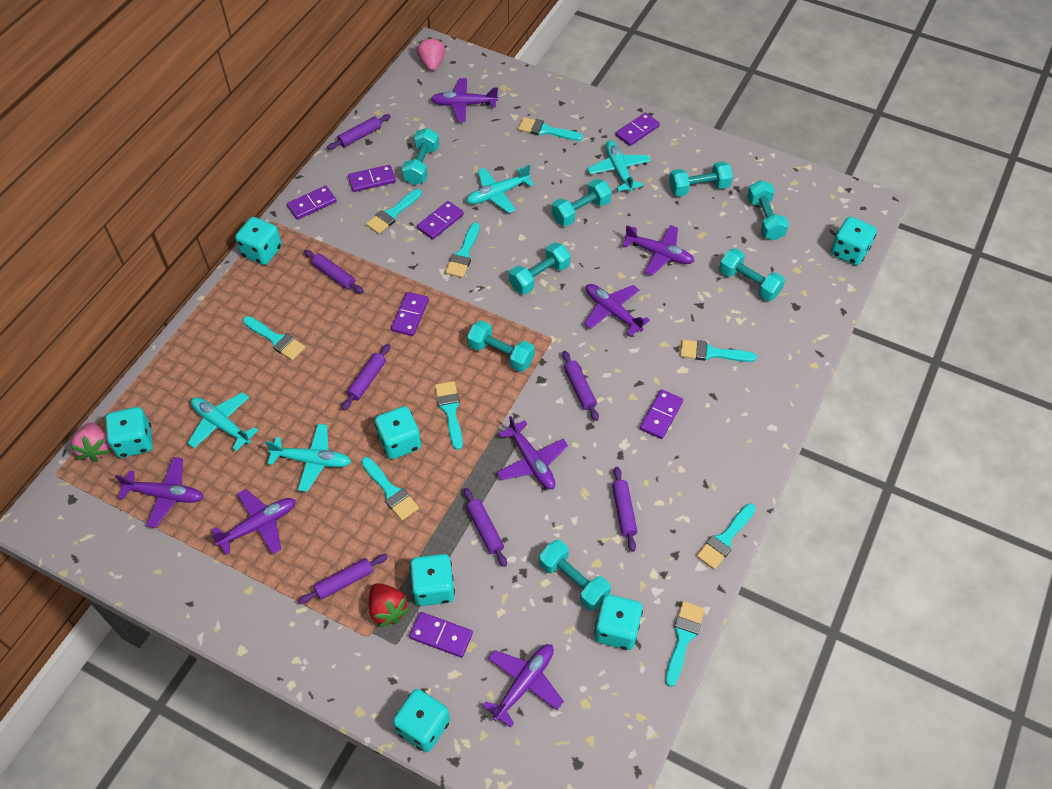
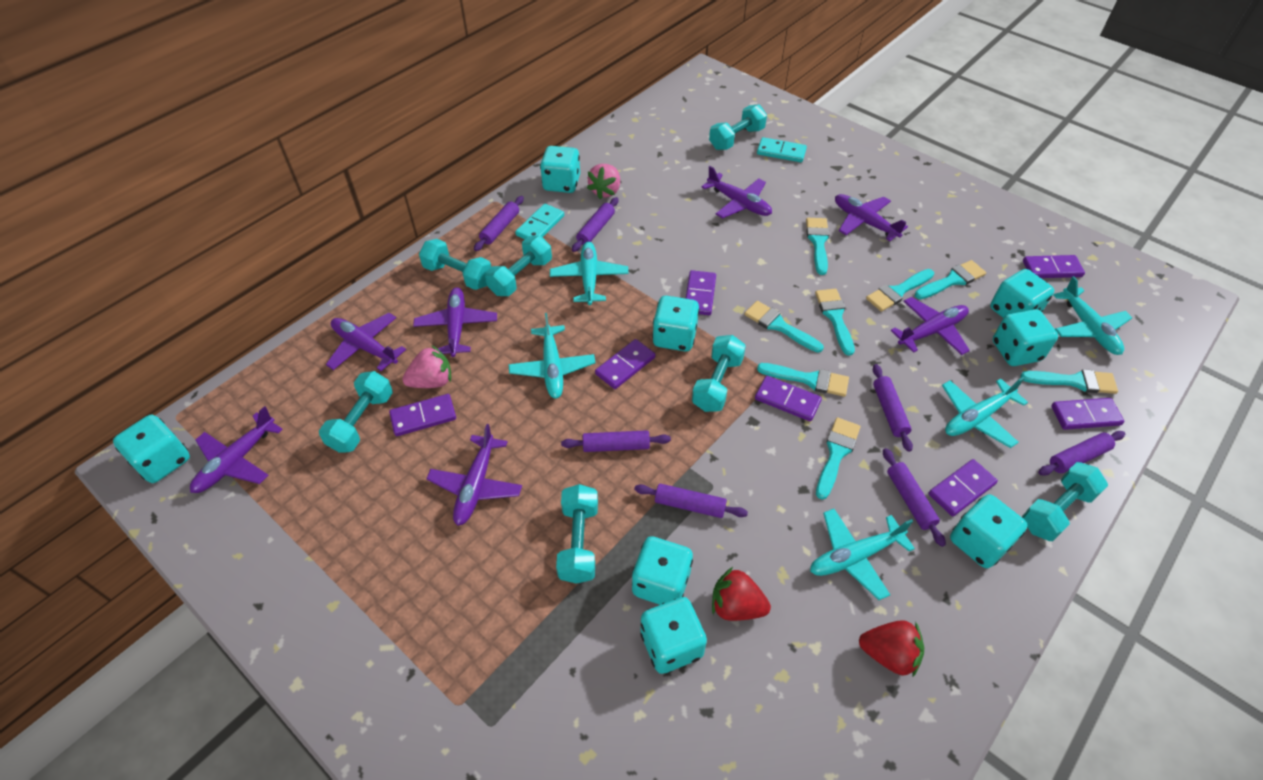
red strawberry: [369,583,410,627] = 1 -> [712,567,771,621] [859,620,924,678] = 2
turquoise brush: [243,316,305,360] [361,457,419,521] [366,189,422,234] [435,381,463,450] [445,222,480,278] [518,117,583,141] [665,601,705,687] [680,340,757,362] [697,504,756,569] = 9 -> [744,301,824,353] [757,363,849,397] [806,218,830,275] [815,289,855,356] [816,417,860,500] [866,269,934,312] [915,260,986,299] [1020,369,1118,394] = 8
turquoise dice: [105,407,153,458] [235,217,282,265] [375,406,421,459] [393,689,450,752] [410,554,455,606] [594,594,643,650] [831,217,877,266] = 7 -> [113,415,190,483] [540,146,580,193] [632,536,693,605] [640,597,707,674] [652,296,699,351] [950,494,1027,568] [990,269,1054,318] [993,309,1058,366] = 8
turquoise domino: none = 0 -> [515,204,564,239] [757,137,807,162] = 2
turquoise dumbbell: [402,128,439,185] [467,320,535,372] [509,242,571,294] [539,540,611,611] [552,179,612,226] [669,161,733,196] [719,249,785,301] [747,180,789,240] = 8 -> [319,371,393,453] [419,239,491,290] [485,236,552,296] [556,484,598,584] [692,335,746,412] [709,104,767,150] [1022,462,1108,541] = 7
turquoise plane: [188,392,258,451] [265,424,351,492] [466,165,534,213] [587,140,651,192] = 4 -> [508,313,596,399] [550,242,629,305] [810,509,915,600] [942,377,1028,448] [1053,276,1132,355] = 5

